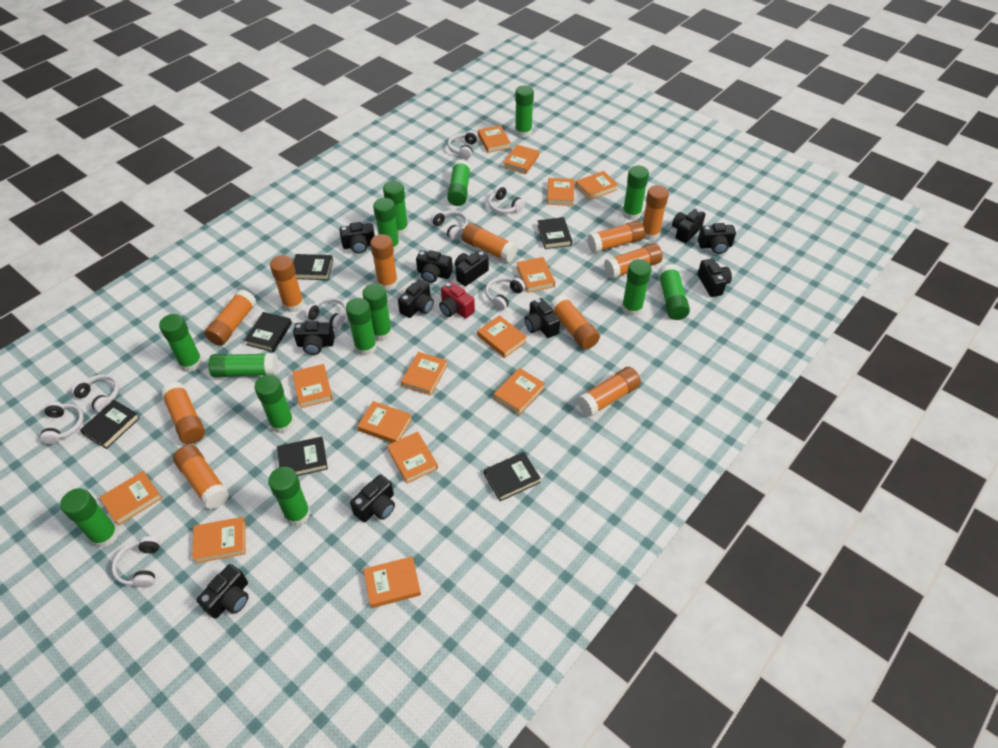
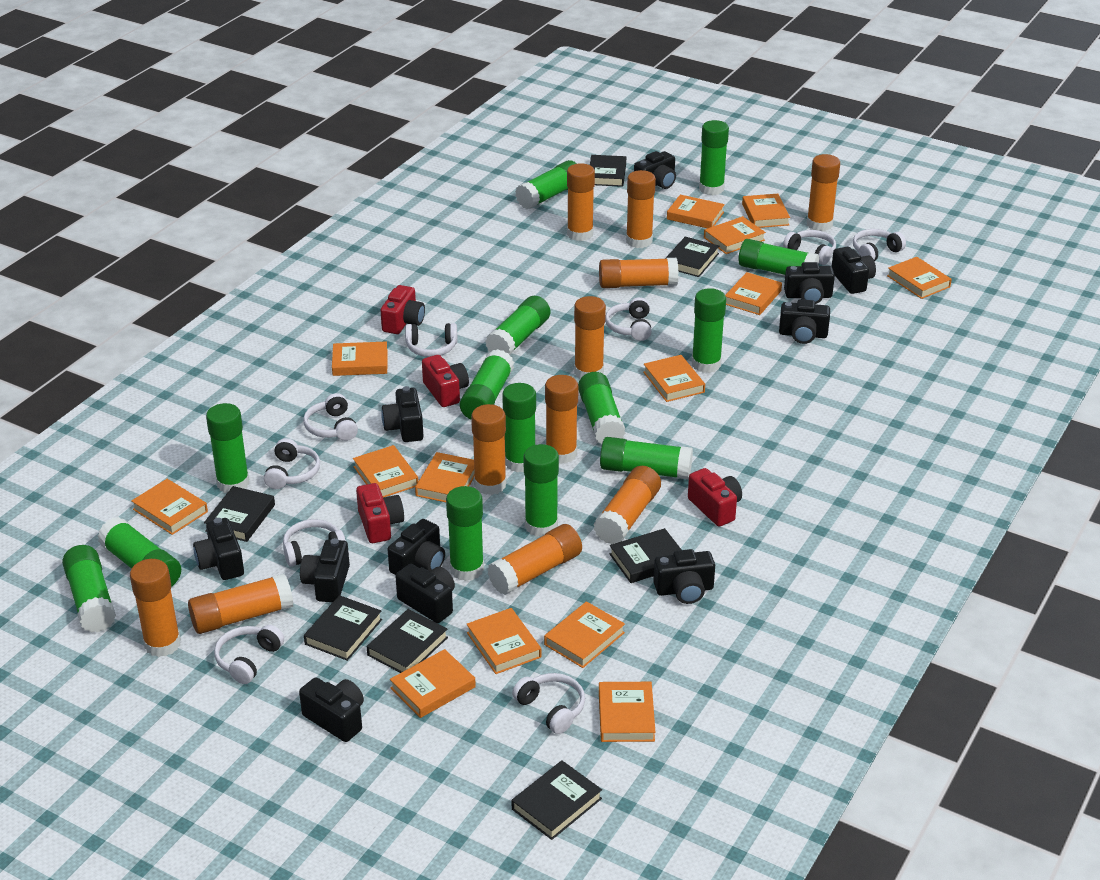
black book: [80,400,140,449] [244,312,292,352] [277,437,328,476] [293,254,333,280] [484,452,541,501] [537,217,572,249] = 6 -> [204,486,275,542] [304,595,382,661] [367,609,448,673] [512,761,602,840] [590,155,626,187] [610,528,682,583] [665,237,719,277] = 7
red camera: [439,282,475,319] = 1 -> [356,483,404,543] [380,285,425,334] [422,355,469,407] [688,468,742,527] = 4
white headphones: [40,402,84,444] [71,374,119,413] [112,536,160,588] [305,297,347,330] [431,210,468,240] [448,131,478,159] [485,277,525,310] [488,186,525,214] = 8 -> [214,625,284,684] [264,438,320,489] [283,519,346,567] [303,393,358,441] [405,323,457,357] [512,673,585,734] [605,297,652,341] [783,230,836,265] [853,229,906,261] = 9

